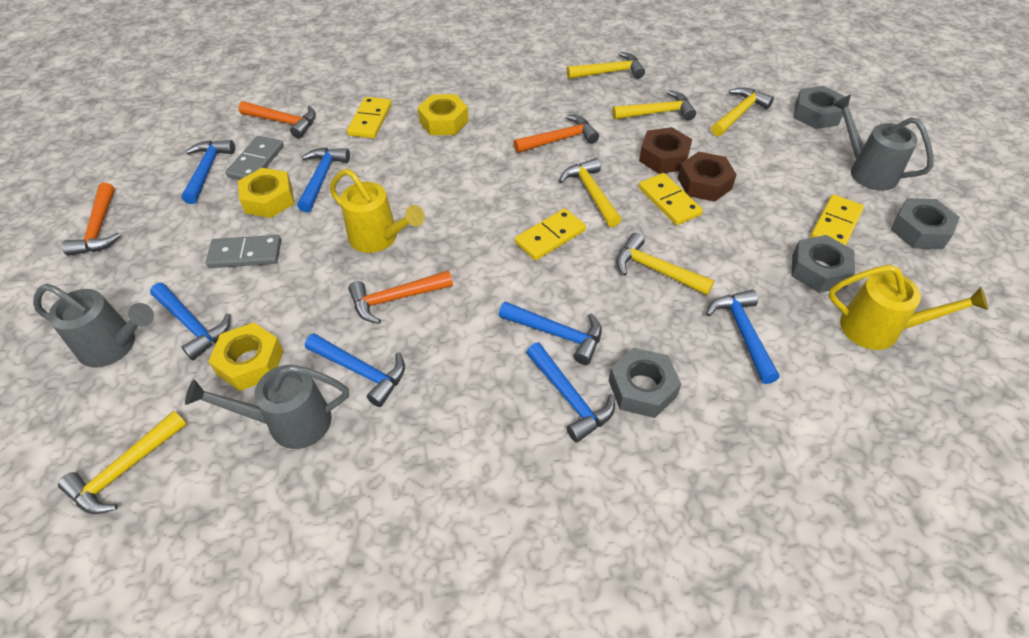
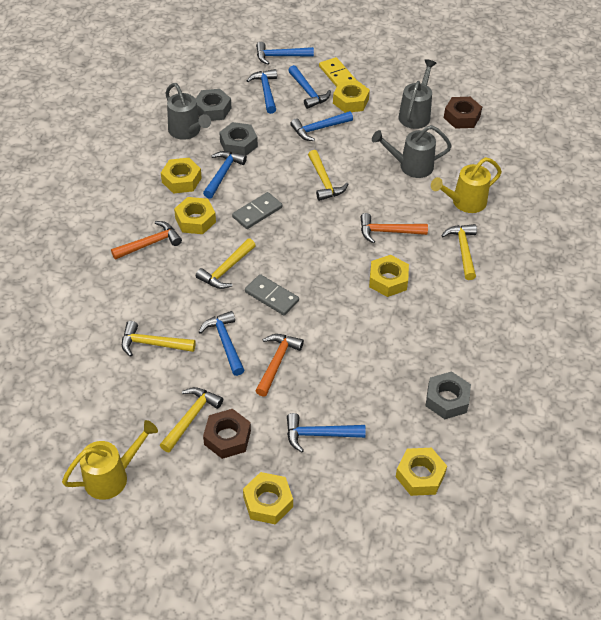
grey nut: [609,348,681,418] [792,235,855,293] [794,86,845,129] [891,198,960,249] = 4 -> [196,89,231,121] [219,122,258,156] [426,371,471,419] = 3
orange hammer: [62,183,121,256] [238,101,316,138] [348,270,453,324] [514,115,599,153] = 4 -> [111,221,182,260] [255,334,304,397] [360,213,428,243] = 3
yellow domino: [347,97,392,138] [515,208,586,260] [639,173,703,225] [810,194,864,245] = 4 -> [319,57,357,87] = 1
yellow hammer: [58,411,187,514] [559,158,622,227] [567,52,645,79] [612,91,696,120] [616,233,715,295] [711,87,774,136] = 6 -> [122,321,196,357] [160,387,223,453] [196,238,256,289] [308,150,348,201] [441,224,477,280] = 5
yellow nut: [208,323,283,391] [238,168,294,218] [417,94,469,135] = 3 -> [161,158,202,194] [174,197,216,234] [243,472,293,525] [333,81,370,113] [369,255,409,297] [396,448,447,496] = 6

